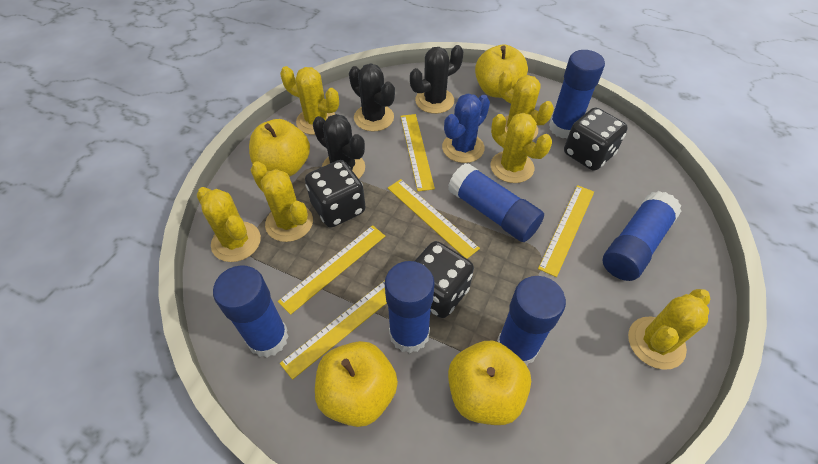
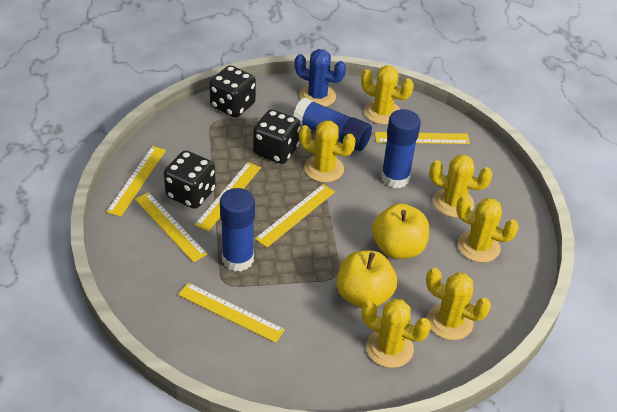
black cactus: [313,114,365,179] [349,64,395,132] [410,45,463,114] = 3 -> none = 0
blue glue stick: [213,266,289,357] [385,261,435,353] [448,163,544,242] [497,276,566,365] [549,50,605,138] [603,191,681,281] = 6 -> [220,188,255,272] [293,97,372,151] [381,109,421,188] = 3
yellow apple: [249,119,310,177] [315,341,398,427] [448,341,531,425] [475,44,528,98] = 4 -> [337,251,397,308] [372,203,429,259] = 2
yellow ruler: [278,225,385,315] [280,280,387,380] [388,179,480,259] [400,114,435,191] [538,185,594,277] = 5 -> [106,146,166,217] [135,192,207,262] [178,283,285,343] [195,162,261,231] [255,184,335,247] [375,132,470,144] = 6

